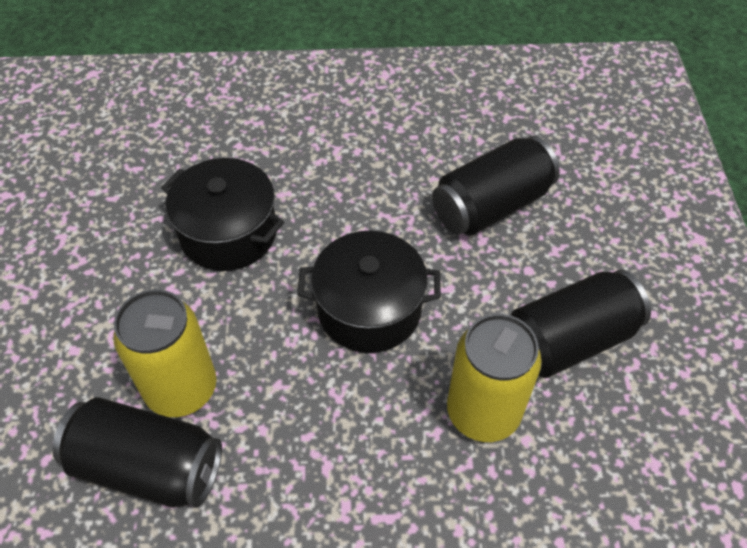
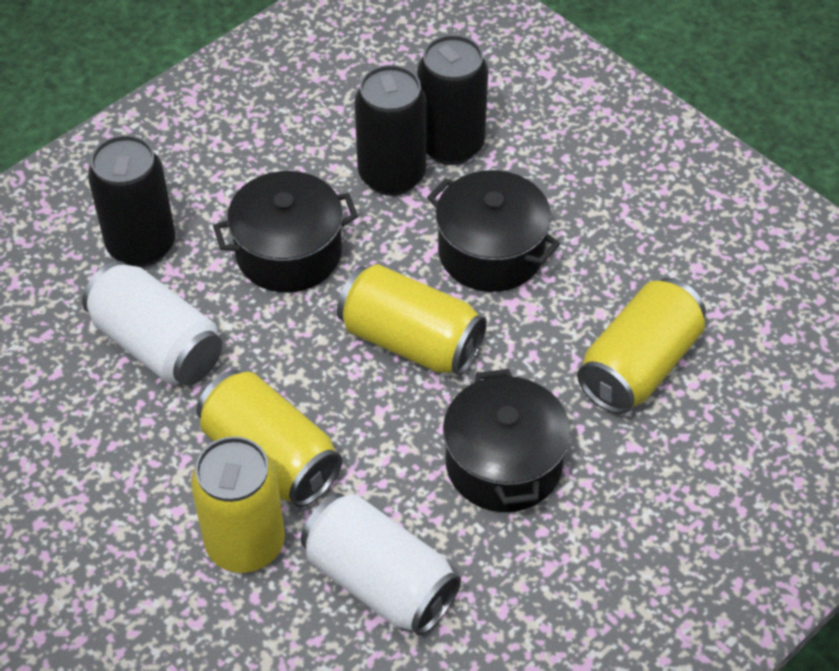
black pot: [161,158,284,271] [297,231,441,353] = 2 -> [213,171,358,293] [427,170,560,292] [443,369,571,512] = 3
white can: none = 0 -> [82,261,222,385] [300,493,461,636] = 2
yellow can: [113,289,217,417] [447,314,542,442] = 2 -> [191,436,285,573] [197,370,342,507] [337,264,487,376] [577,278,706,414] = 4

